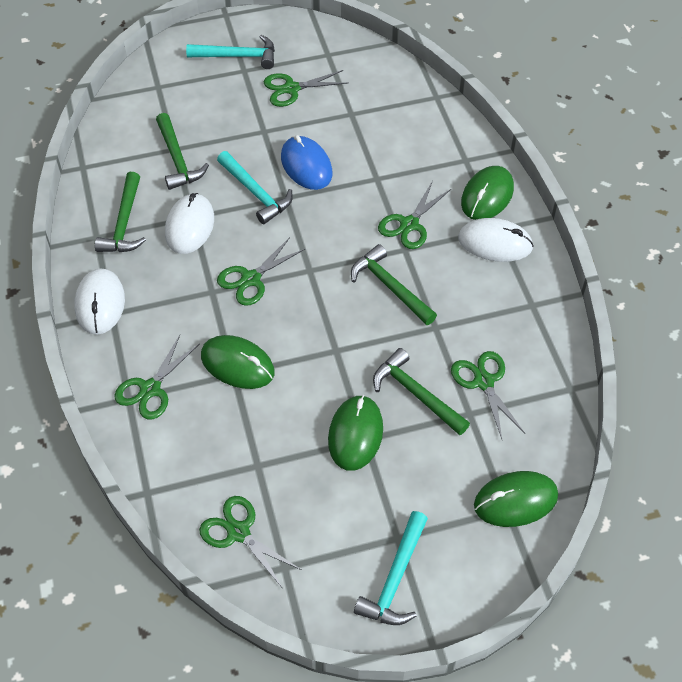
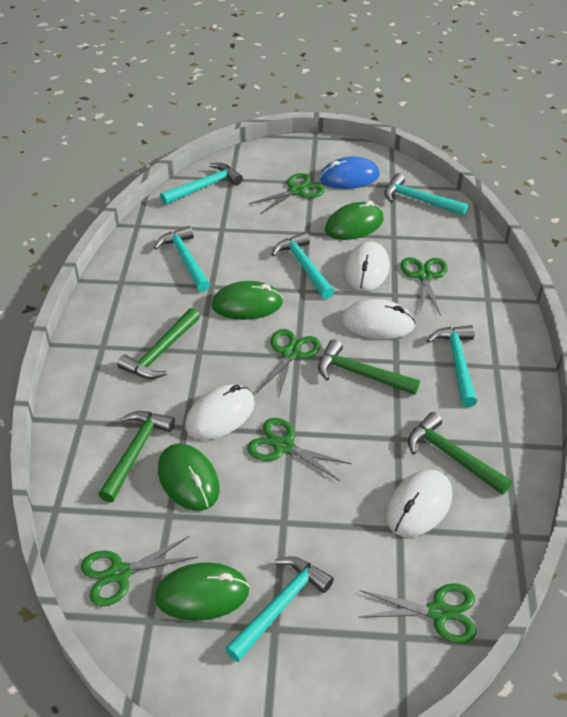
turquoise hammer: [186,35,275,69] [217,151,293,224] [354,511,428,625] = 3 -> [154,226,210,292] [160,163,243,205] [225,556,334,662] [271,232,334,299] [384,173,468,216] [427,325,477,407] = 6
white mouse: [74,268,125,335] [165,193,214,254] [458,218,534,262] = 3 -> [185,384,255,440] [342,299,415,339] [345,242,390,291] [386,470,452,537] = 4

